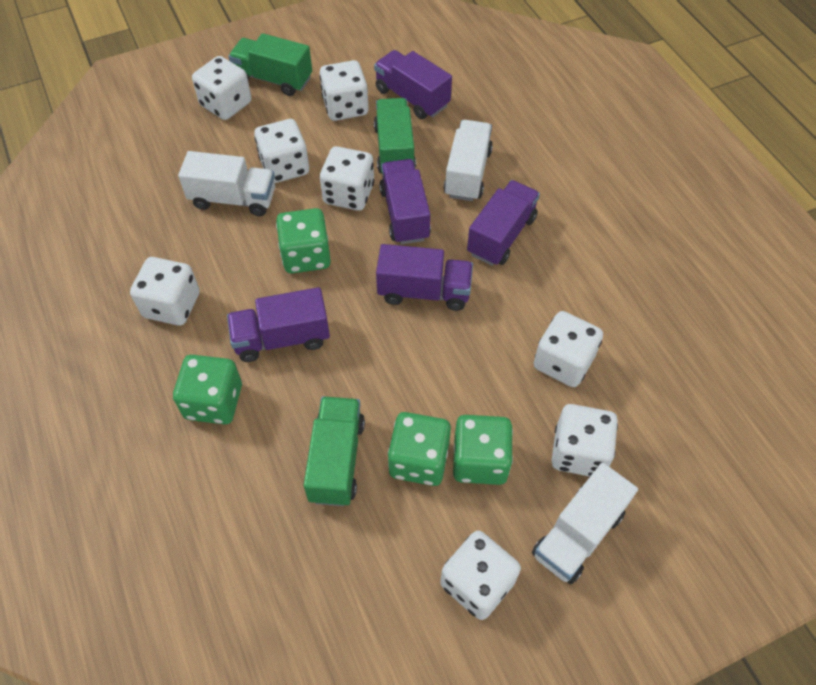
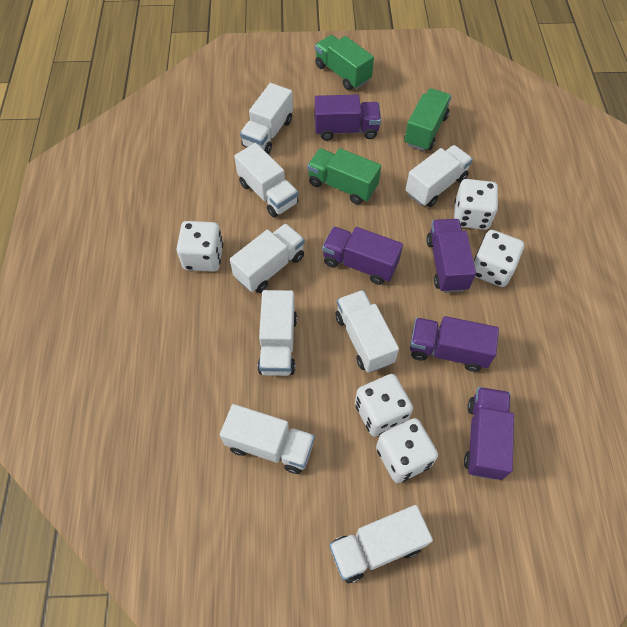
green dice: [173,355,242,424] [276,208,331,273] [388,412,451,486] [453,415,513,485] = 4 -> none = 0
white dice: [130,257,200,326] [192,56,252,120] [254,119,309,183] [320,60,369,121] [320,146,374,211] [440,530,521,620] [534,311,603,387] [552,404,618,477] = 8 -> [177,221,223,272] [355,374,413,437] [376,418,438,483] [454,179,498,230] [474,230,524,287] = 5
white truck: [178,151,275,216] [444,120,493,201] [532,463,638,584] = 3 -> [220,404,315,474] [230,223,305,293] [234,143,298,218] [240,83,293,154] [258,290,297,376] [329,505,433,583] [335,290,399,373] [406,145,473,207] = 8

